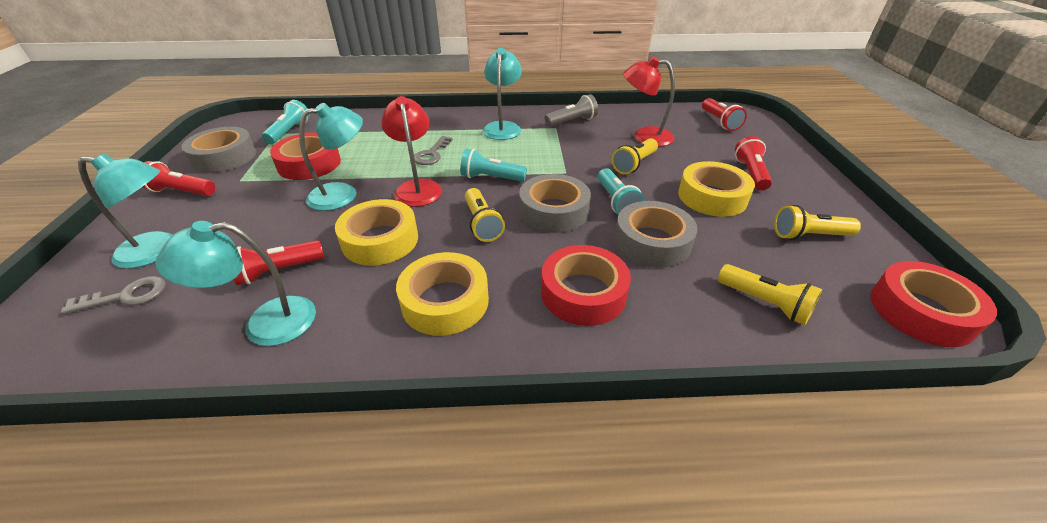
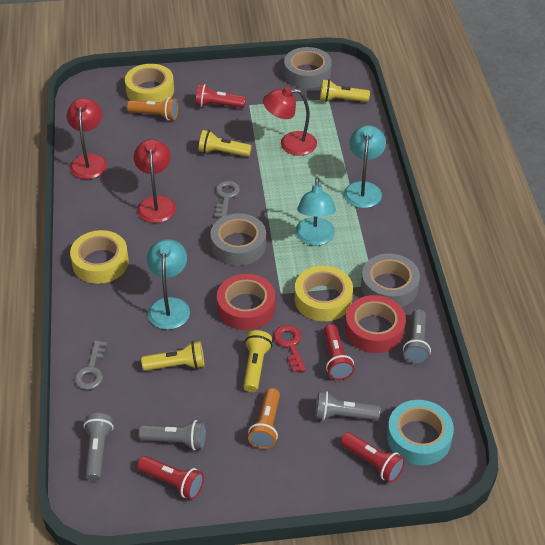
grey flashlight: [545,94,598,127] = 1 -> [83,413,114,481] [139,420,206,450] [315,391,381,421] [403,309,431,364] = 4
orange flashlight: none = 0 -> [127,97,178,121] [248,388,280,449] = 2
red key: none = 0 -> [274,325,306,373] = 1
red lamp: [381,96,442,207] [623,56,675,147] = 2 -> [67,98,107,179] [134,139,176,223] [263,87,317,156] = 3
red tape: [270,132,341,180] [541,245,631,326] [871,261,997,347] = 3 -> [217,274,275,330] [345,295,406,353] = 2
turquoise flashlight: [262,100,310,144] [460,148,527,182] [598,168,644,215] = 3 -> none = 0
turquoise lamp: [78,153,173,269] [155,221,316,346] [299,103,363,211] [482,48,522,140] = 4 -> [147,239,190,330] [295,178,336,246] [344,125,386,208] = 3
turquoise tape: none = 0 -> [387,400,454,465] = 1

